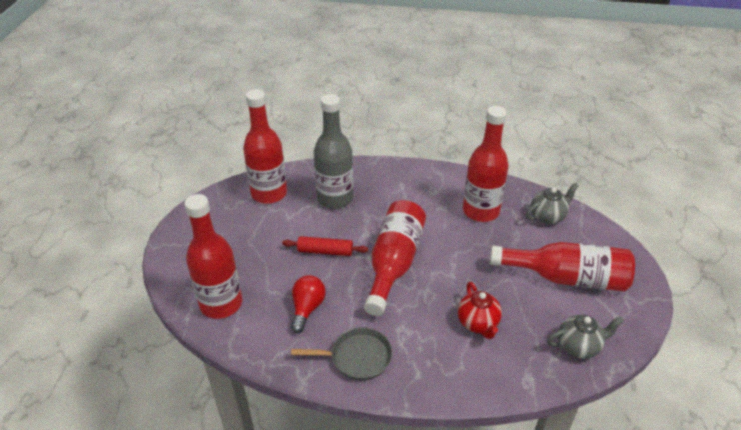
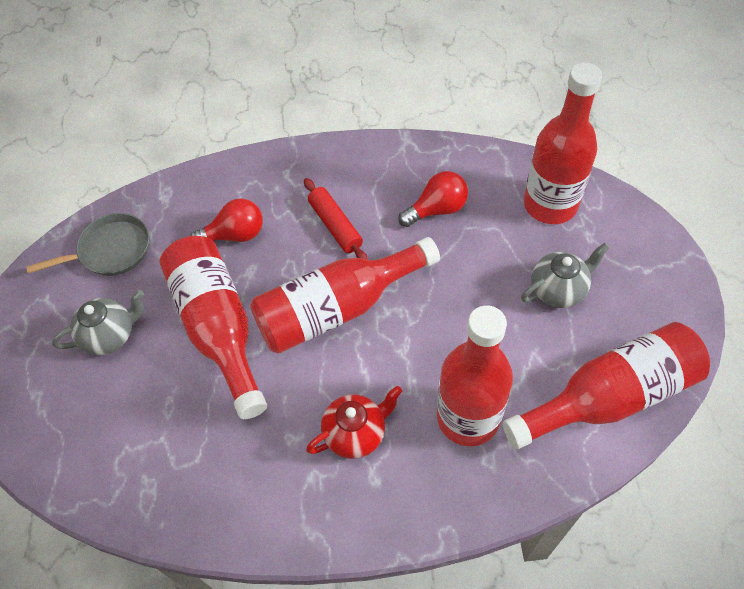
grey bottle: [314,94,353,209] = 1 -> none = 0
red light bulb: [291,275,326,333] = 1 -> [190,198,263,242] [398,171,468,227] = 2

